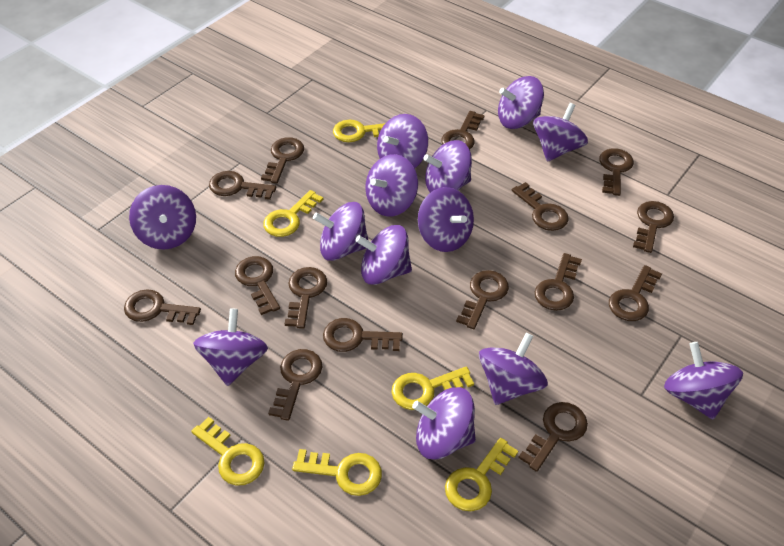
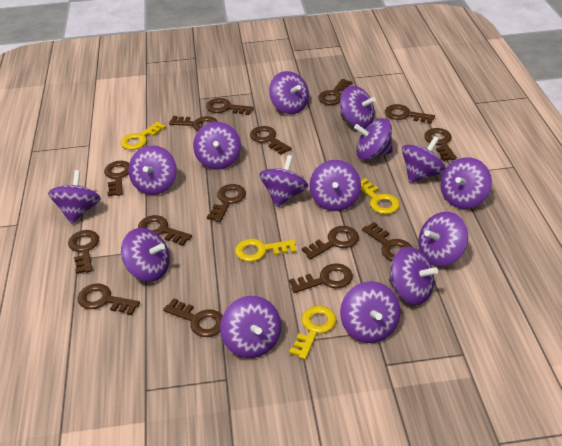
purple spinning top: [129,185,196,250] [193,308,268,386] [313,202,369,261] [355,225,412,285] [365,154,418,217] [377,114,428,168] [412,387,476,460] [418,187,474,252] [423,140,472,193] [479,333,548,405] [498,76,544,129] [533,103,588,162] [664,342,743,420] = 13 -> [48,170,101,224] [121,228,170,282] [128,145,177,195] [193,122,241,170] [220,296,281,358] [259,155,308,207] [269,71,309,114] [309,160,361,211] [340,86,376,129] [340,281,400,343] [354,118,393,160] [389,247,438,305] [402,136,446,183] [418,212,468,267] [440,157,492,209] = 15
yellow key: [191,417,265,486] [263,190,323,237] [292,449,382,496] [333,120,385,142] [391,367,474,410] [445,438,518,511] = 6 -> [120,122,166,150] [235,239,296,262] [289,306,336,360] [361,178,400,214] = 4

